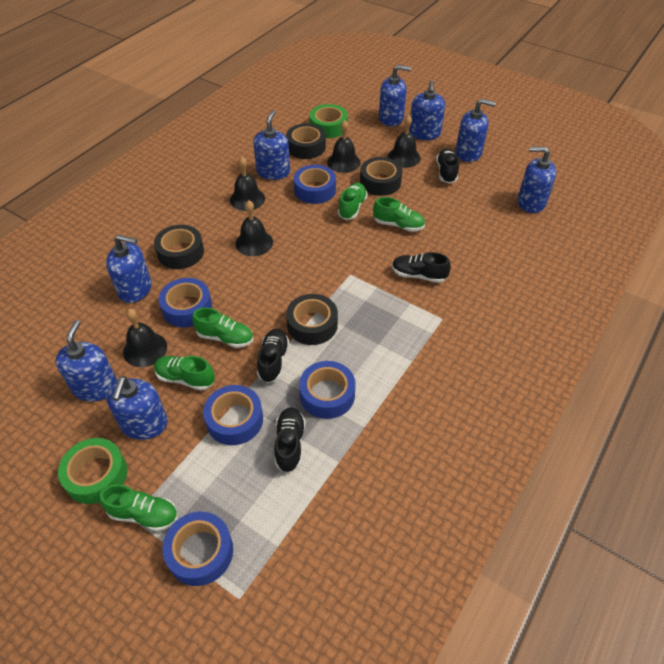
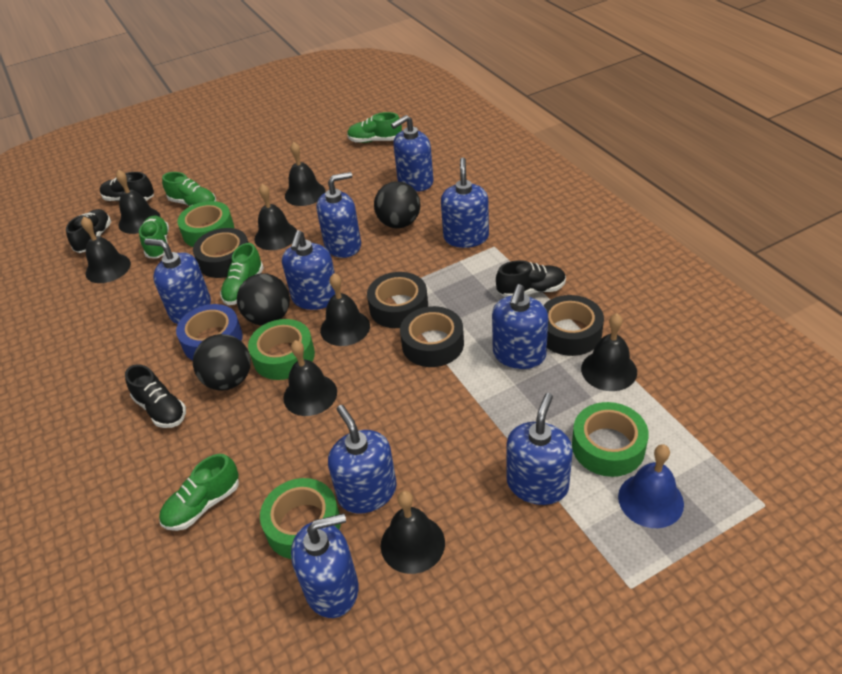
black ball: none = 0 -> [193,334,251,390] [237,273,290,325] [374,181,420,228] = 3
black bell: [123,309,167,367] [230,157,265,211] [235,200,273,256] [327,120,361,173] [388,115,421,168] = 5 -> [81,216,131,283] [116,170,161,234] [254,184,297,250] [283,340,337,416] [285,142,326,206] [320,273,370,346] [381,491,445,574] [581,313,637,391] = 8
blue bell: none = 0 -> [618,444,684,528] = 1
blue soap dispenser: [55,320,117,402] [106,235,152,303] [106,376,168,440] [253,110,290,180] [379,65,411,126] [409,81,445,140] [456,99,496,162] [517,147,557,213] = 8 -> [144,238,211,324] [282,230,335,310] [291,513,358,618] [316,172,361,258] [328,405,397,514] [391,115,433,192] [441,158,489,248] [492,284,548,369] [507,393,573,505] = 9
blue tape: [159,278,212,327] [163,512,233,586] [203,385,263,445] [293,165,336,204] [299,361,356,419] = 5 -> [176,304,243,360] = 1
green tape: [58,438,127,504] [310,104,348,138] = 2 -> [177,201,234,247] [248,319,315,380] [260,478,341,559] [572,402,649,477] = 4

